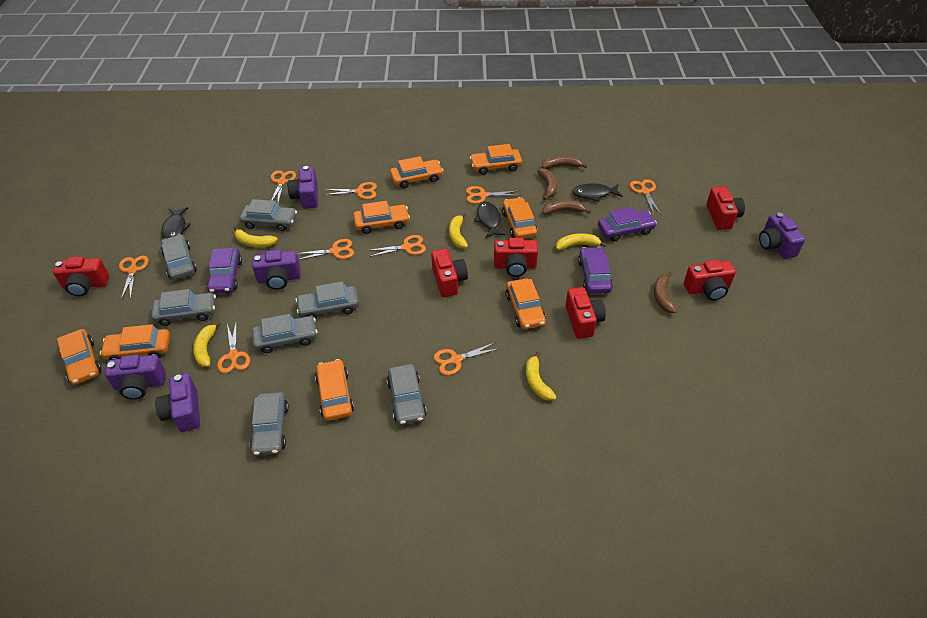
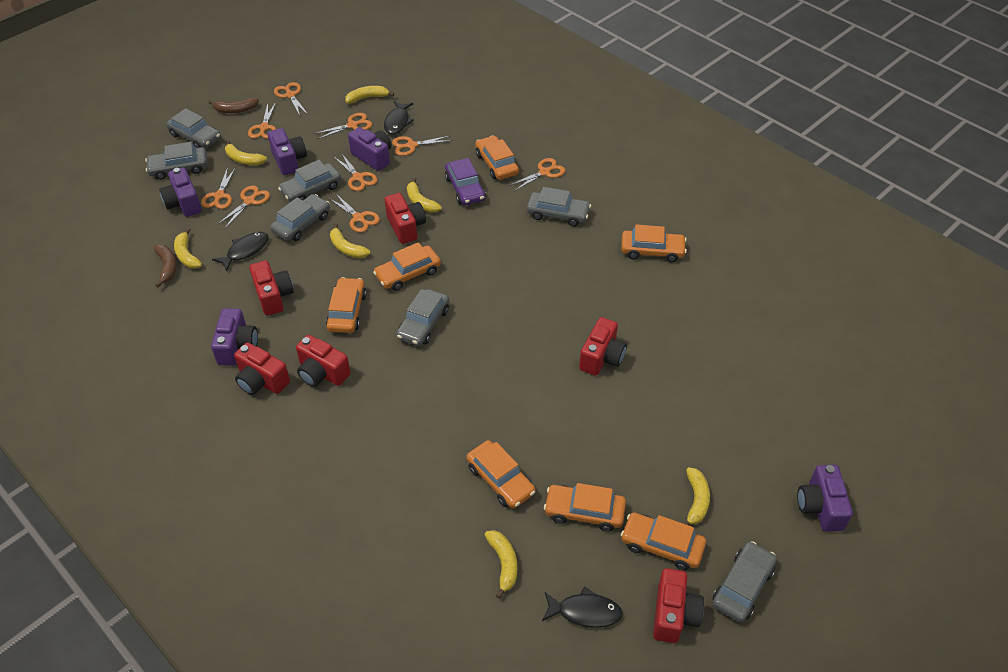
brown banana: [537,168,557,200] [542,156,587,169] [542,200,591,215] [654,272,677,313] = 4 -> [153,244,177,288] [209,98,259,113] = 2
orange car: [57,329,102,385] [100,324,170,360] [315,359,354,421] [353,201,410,234] [390,156,443,188] [470,144,522,175] [502,197,538,239] [506,278,546,329] = 8 -> [326,277,367,333] [373,242,441,291] [466,440,536,509] [475,136,519,180] [544,483,626,532] [621,224,687,262] [621,512,706,570] = 7
purple car: [207,248,242,294] [578,247,613,293] [598,207,657,241] = 3 -> [445,158,486,205] = 1
yellow banana: [193,321,221,367] [234,226,278,247] [449,213,468,248] [526,351,556,401] [556,233,606,250] = 5 -> [174,228,202,269] [225,140,267,165] [330,223,370,258] [345,86,394,104] [407,177,442,213] [485,530,517,599] [683,467,710,525] = 7

